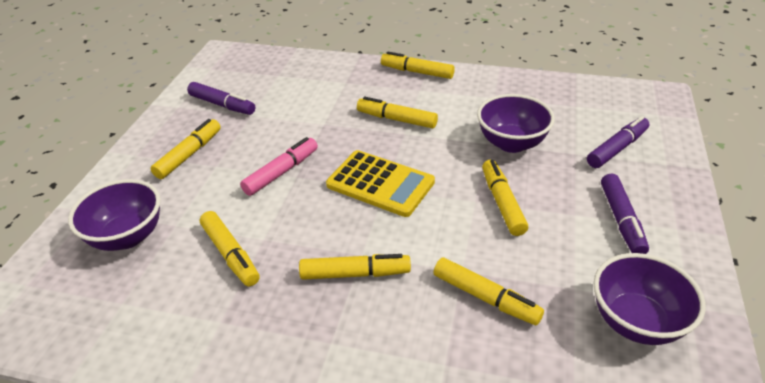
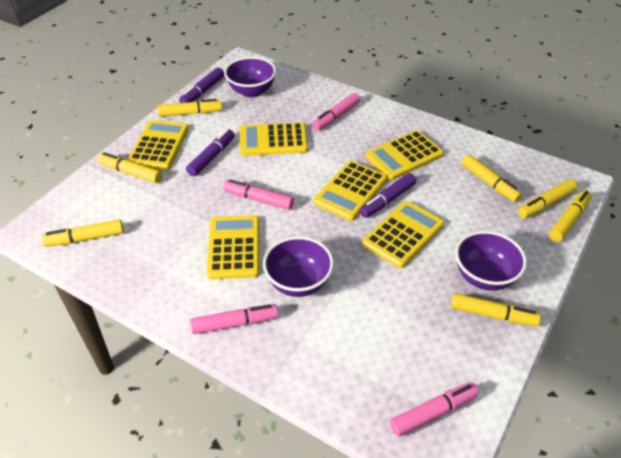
pink marker: [240,137,318,196] = 1 -> [190,304,278,334] [223,180,294,210] [312,93,360,131] [390,382,479,436] = 4
yellow calculator: [326,150,435,217] = 1 -> [127,120,189,170] [206,215,259,279] [240,122,308,156] [313,161,387,221] [362,201,444,268] [365,130,444,180] = 6

